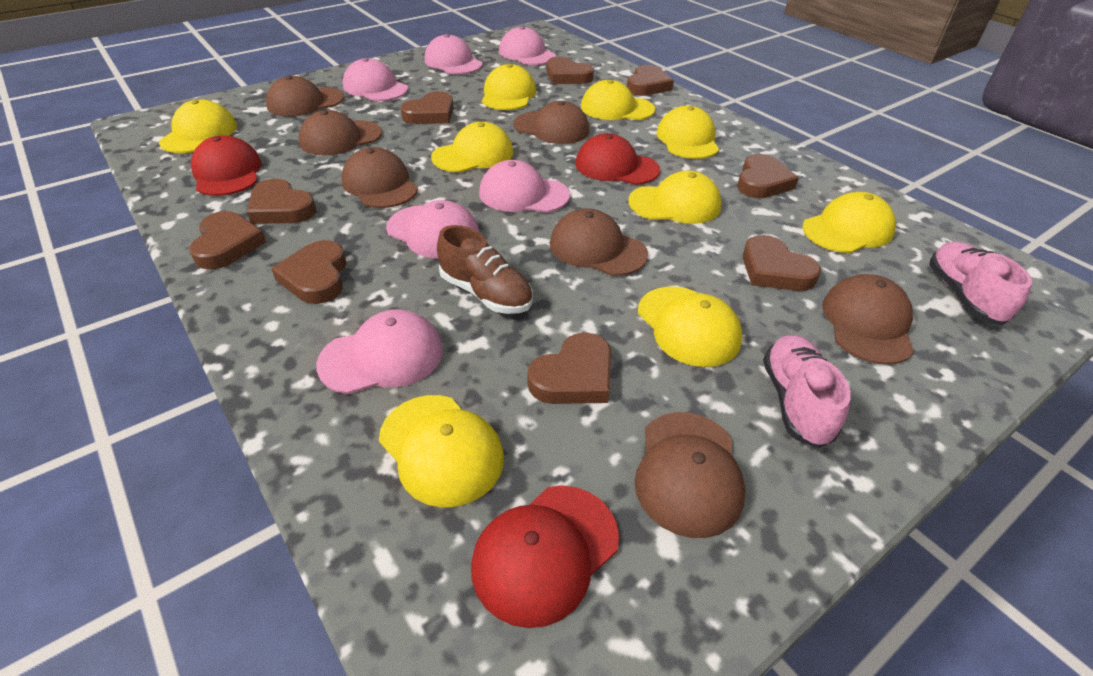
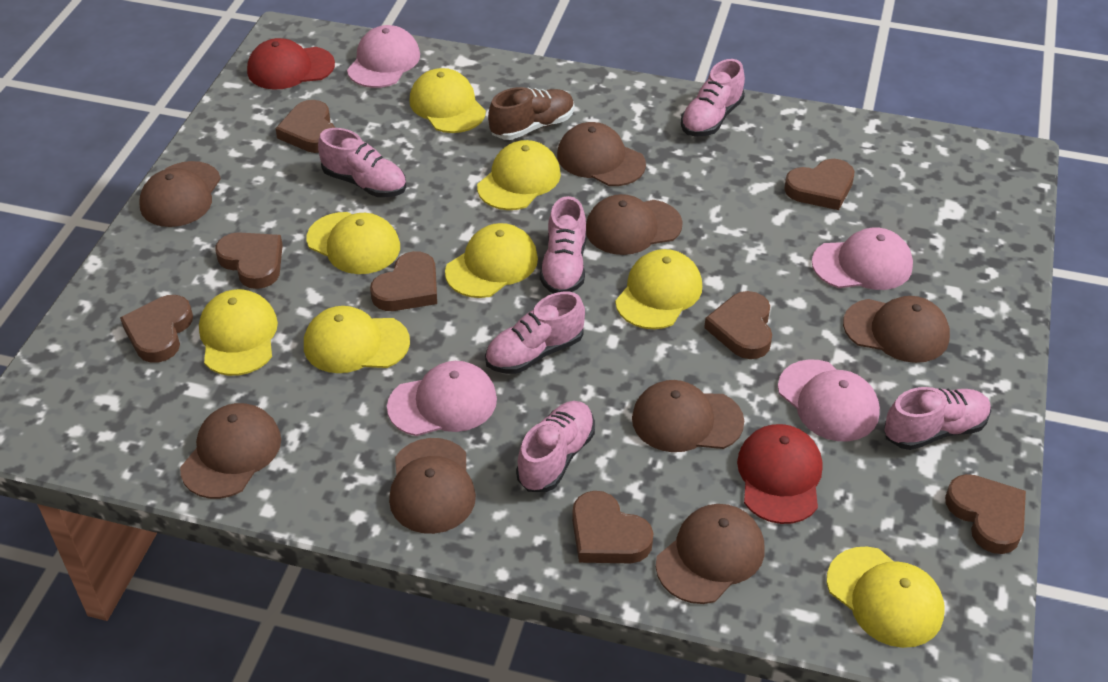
brown cap: [266,76,344,117] [299,110,382,156] [342,147,418,208] [513,101,589,144] [550,208,648,276] [635,412,746,538] [822,274,914,365] = 7 -> [139,161,221,227] [180,403,281,499] [389,438,476,534] [557,122,646,186] [586,194,683,255] [632,380,744,452] [656,504,764,604] [843,296,950,363] = 8
brown heart: [189,211,266,269] [247,179,316,224] [271,240,346,304] [400,91,454,124] [527,332,611,404] [547,57,594,84] [627,65,674,96] [737,154,799,198] [743,235,821,291] = 9 -> [120,295,193,363] [215,232,283,289] [275,100,335,153] [370,251,437,311] [572,491,653,563] [704,291,772,359] [784,159,855,210] [945,474,1026,554] = 8
pink cap: [316,309,443,394] [343,58,408,101] [386,200,480,259] [424,34,482,74] [479,160,570,213] [499,26,556,65] = 6 -> [347,25,420,88] [387,361,497,436] [778,359,880,441] [812,227,913,290] = 4
pink shoe: [763,335,851,448] [929,242,1032,325] = 2 -> [318,128,406,197] [485,292,585,374] [516,401,595,492] [540,196,586,293] [681,59,745,136] [884,387,991,450] = 6
red cap: [191,135,262,196] [471,485,619,628] [575,133,660,185] = 3 -> [247,38,335,90] [737,424,822,524] = 2
yellow cap: [159,100,237,153] [379,395,504,507] [431,122,513,173] [482,64,536,110] [581,80,655,120] [629,171,722,224] [638,287,742,367] [657,106,719,159] [802,192,896,253] = 9 -> [199,289,278,376] [304,306,410,373] [306,212,400,274] [409,68,486,133] [445,223,538,298] [477,140,561,210] [615,249,702,329] [827,547,944,648] = 8

